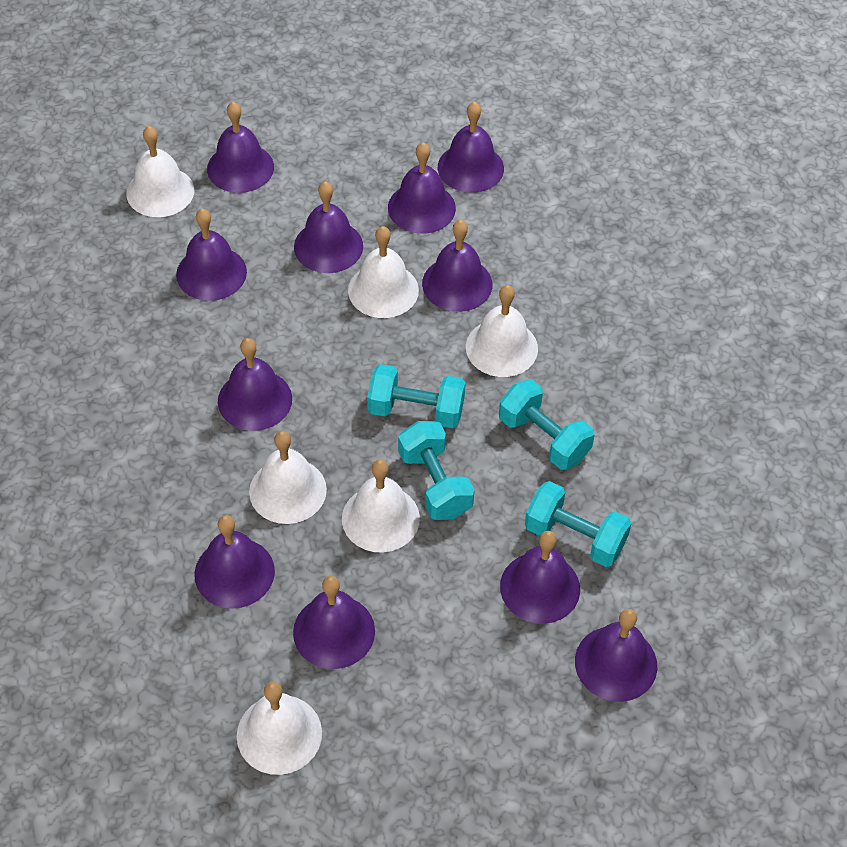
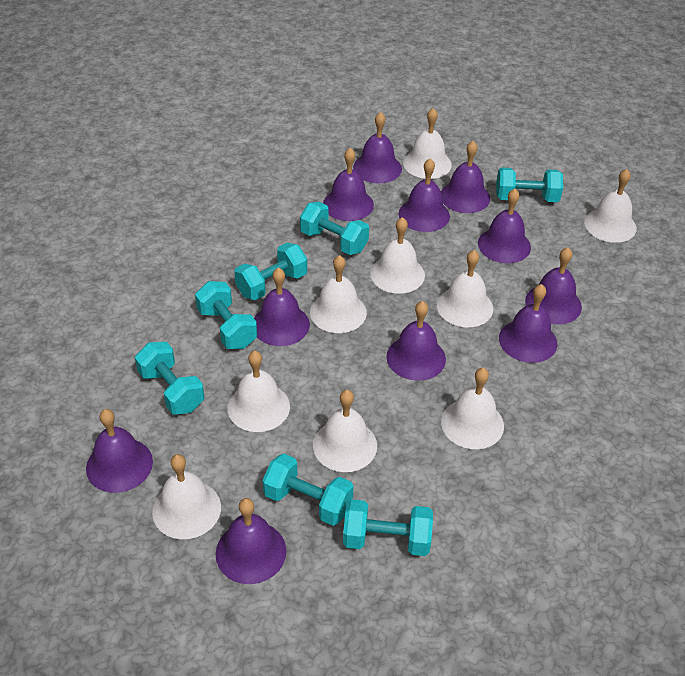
turquoise dumbbell: [367,364,466,428] [398,421,474,520] [499,379,595,470] [525,481,632,567] = 4 -> [135,342,204,415] [195,281,257,349] [234,243,307,300] [262,453,354,526] [300,202,369,255] [343,499,433,556] [496,168,563,202] = 7
white bell: [126,126,194,217] [237,682,322,775] [249,431,327,524] [342,460,420,552] [348,226,419,318] [466,285,538,377] = 6 -> [152,454,221,539] [228,351,290,432] [310,255,367,333] [313,390,377,472] [370,217,425,294] [403,108,452,179] [437,250,493,327] [441,368,504,449] [584,169,637,243] = 9

